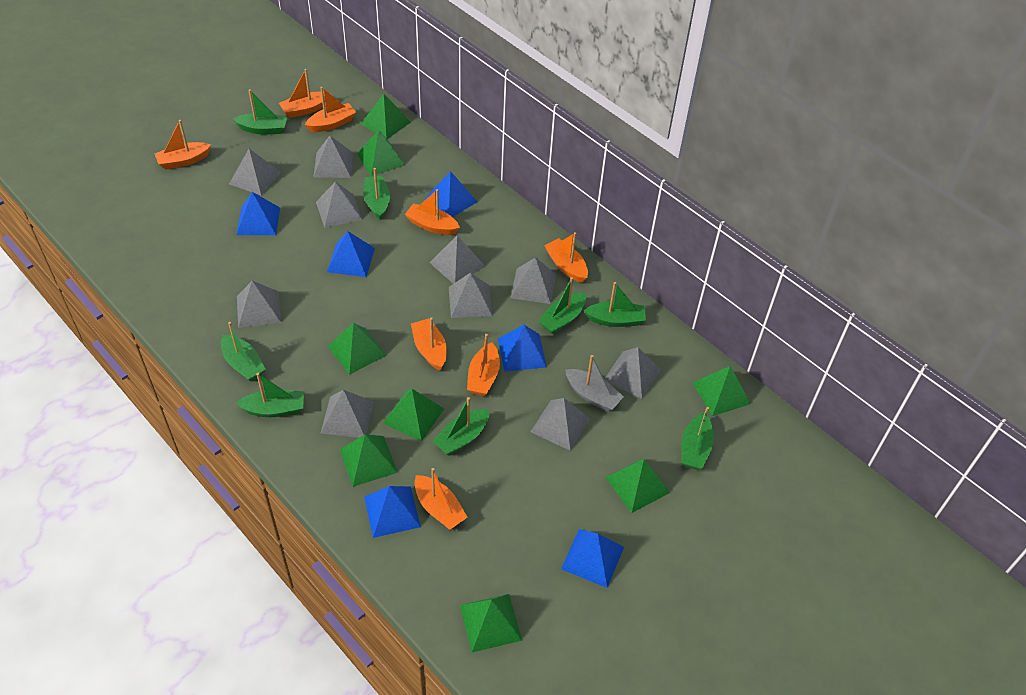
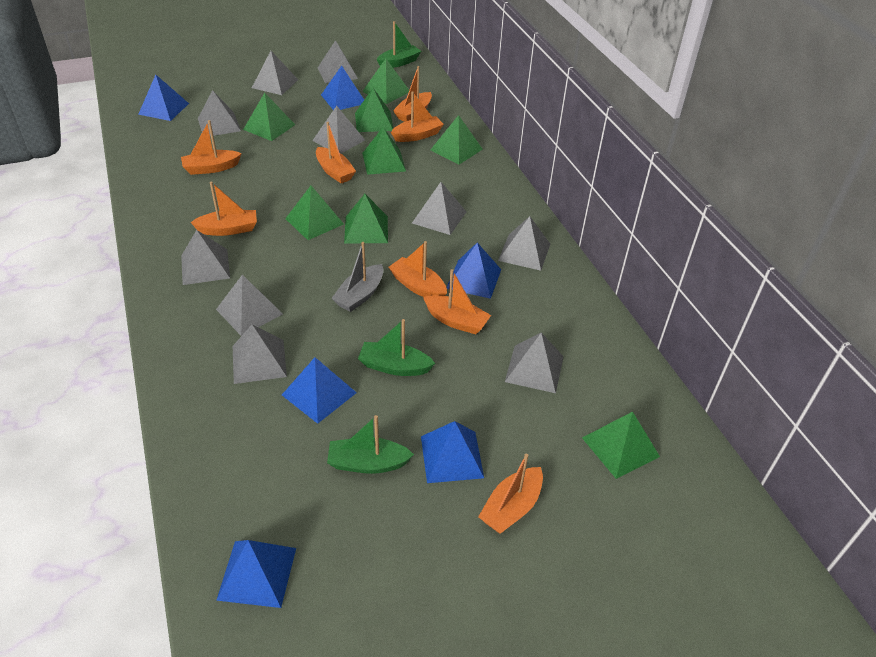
green boat: [221,322,266,382] [233,89,287,134] [236,373,304,417] [363,168,390,220] [433,397,489,455] [538,277,586,334] [584,282,646,327] [681,407,714,470] = 8 -> [327,415,414,474] [358,319,435,376] [377,21,421,68] = 3

